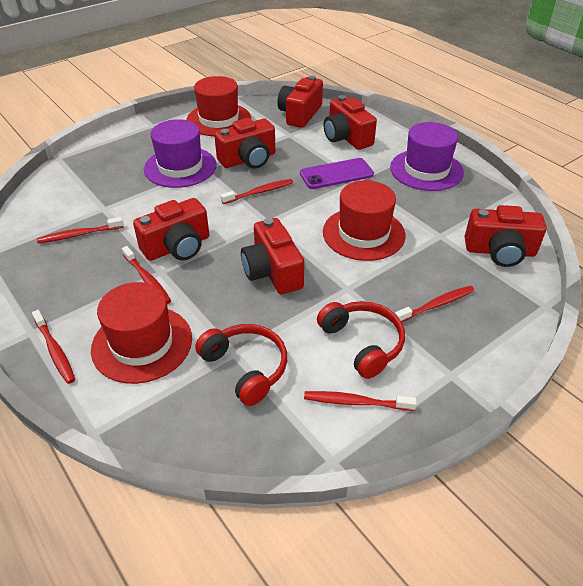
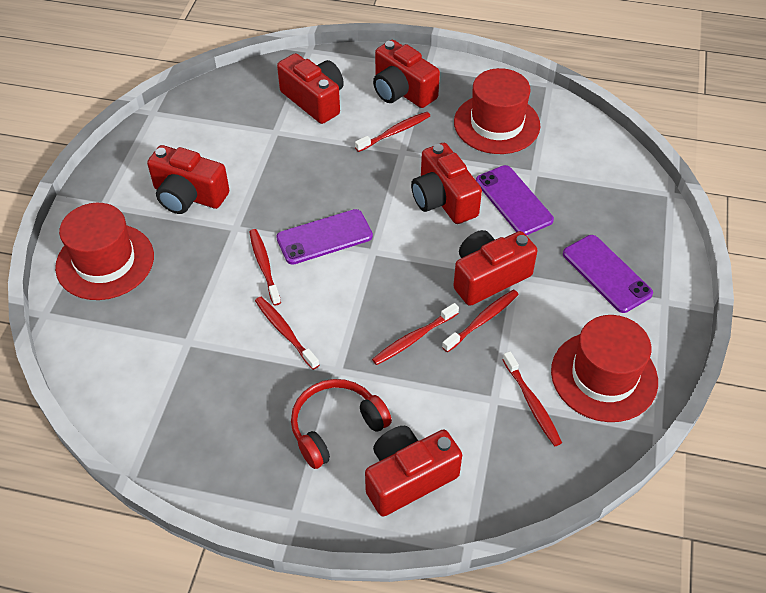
purple hat: [144,119,217,188] [390,122,464,191] = 2 -> none = 0
purple phone: [300,158,374,189] = 1 -> [276,209,373,265] [476,165,554,235] [563,235,653,313] = 3
red headphones: [195,324,287,406] [317,301,405,379] = 2 -> [291,379,392,469] = 1

